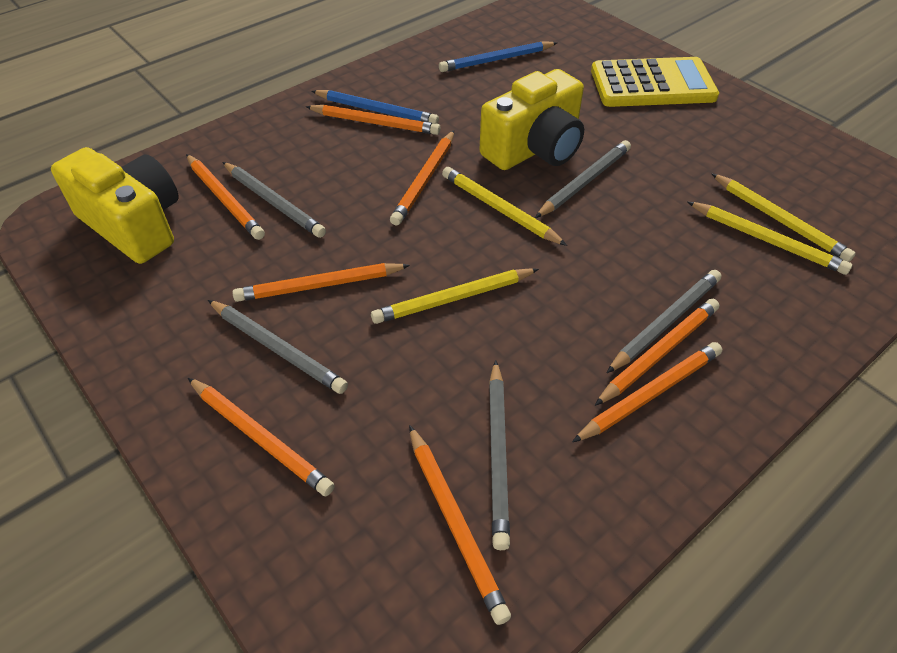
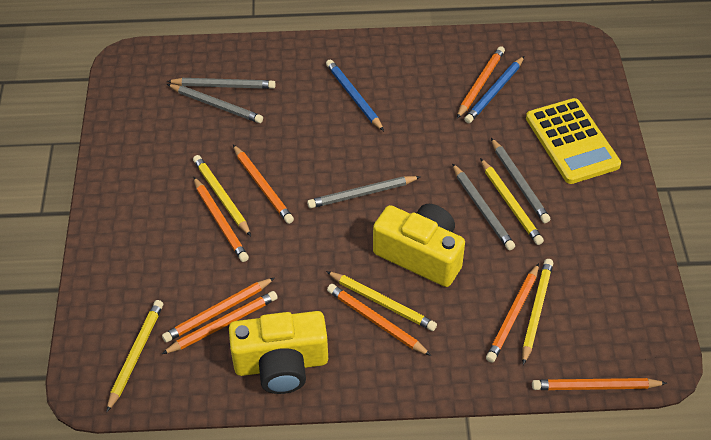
yellow pencil: [371,268,539,324] [442,167,567,246] [688,202,852,275] [711,173,856,262] = 4 -> [107,300,163,412] [193,155,251,236] [326,271,437,331] [480,158,544,245] [522,259,553,365] = 5

